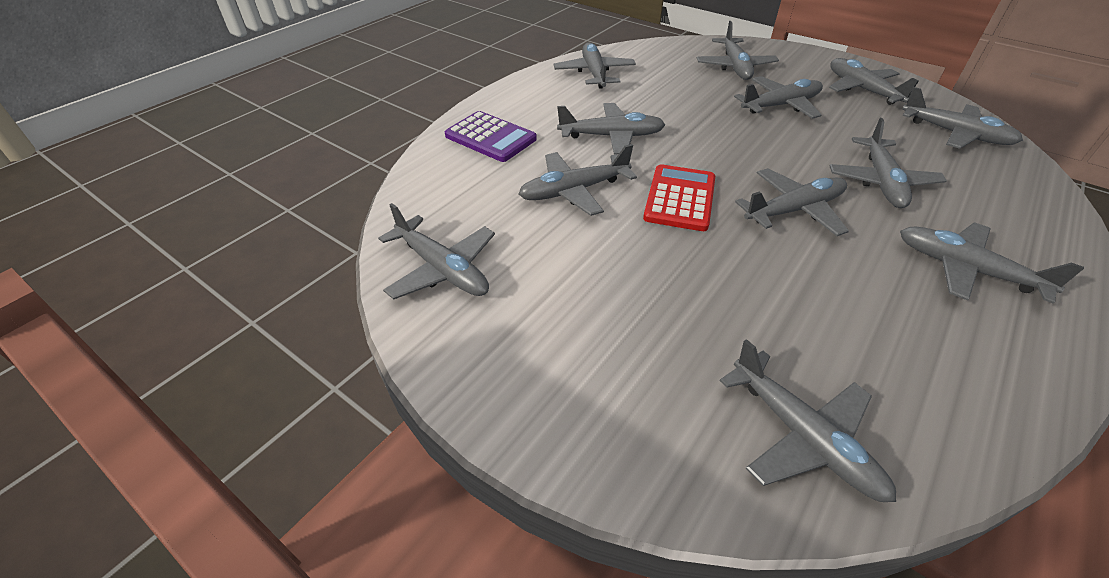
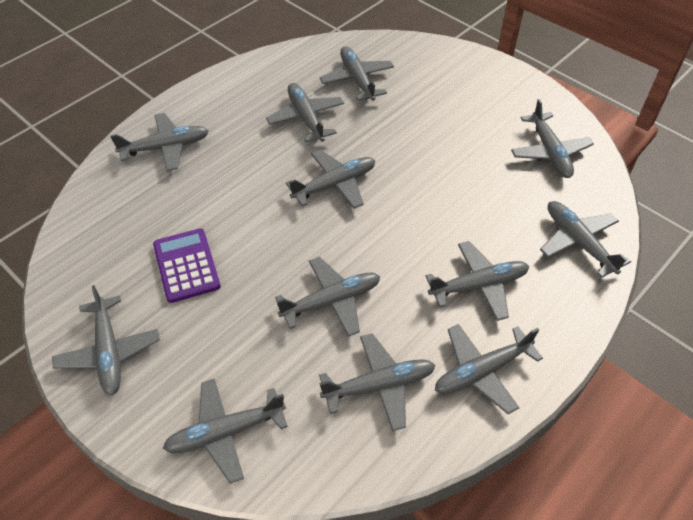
red calculator: [643,164,715,231] = 1 -> none = 0

